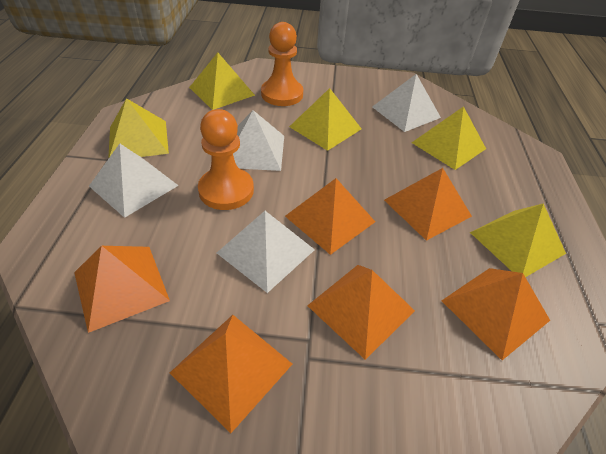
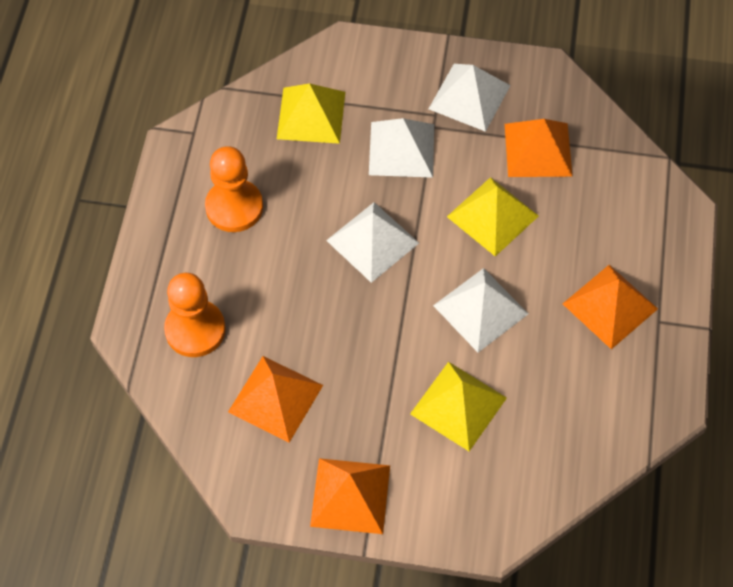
orange pyramid: [74,246,170,333] [170,315,292,433] [285,178,375,255] [307,265,415,360] [384,168,472,241] [441,268,550,360] = 6 -> [228,356,323,442] [310,458,390,534] [505,119,573,177] [563,265,658,349] = 4
yellow pyramid: [108,98,169,159] [189,53,255,110] [289,88,362,151] [411,106,486,170] [470,203,566,277] = 5 -> [277,83,345,144] [410,362,507,451] [447,177,539,256] = 3

